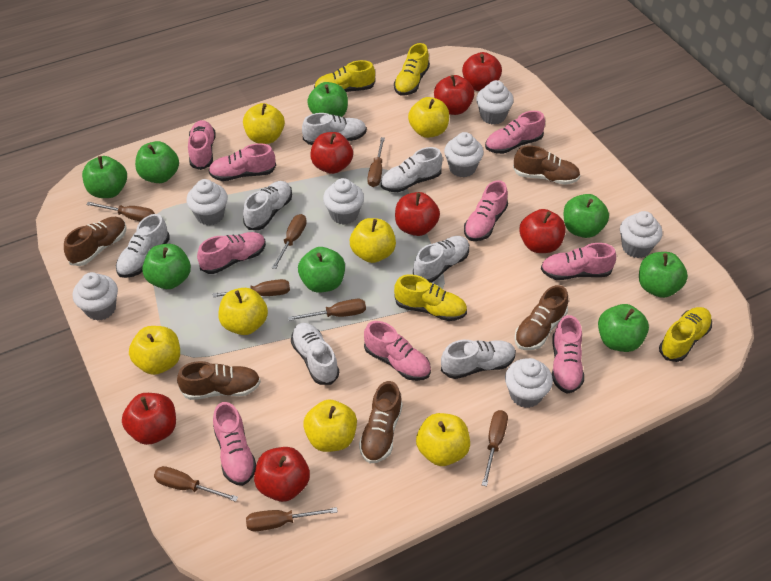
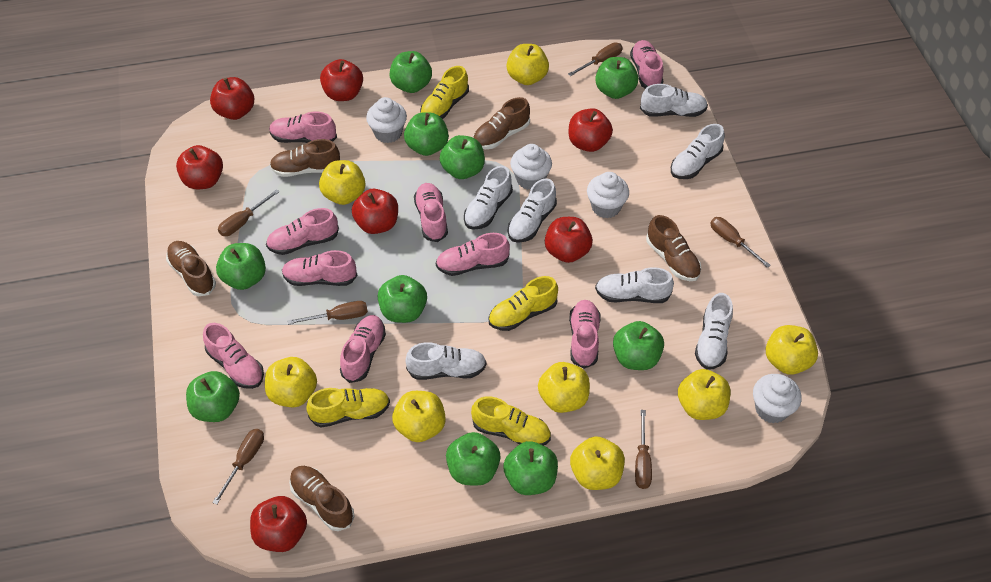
brown screwdriver: [86,202,155,221] [154,466,238,502] [213,279,290,297] [246,507,338,531] [272,214,307,269] [288,299,366,321] [367,137,385,187] [482,410,508,487] = 8 -> [212,429,264,505] [218,189,279,236] [287,301,368,325] [568,43,623,76] [635,410,652,489] [711,217,771,268] = 6
green apple: [82,156,127,198] [135,141,179,183] [142,244,191,289] [298,247,345,293] [307,82,348,117] [563,194,609,238] [598,304,649,352] [639,252,688,298] = 8 -> [186,371,240,422] [216,243,266,290] [378,275,427,323] [390,51,432,93] [404,112,449,156] [440,135,485,179] [446,432,500,486] [503,441,558,495] [595,57,638,99] [613,321,664,370] = 10
white cupcake: [73,272,118,321] [186,179,228,225] [323,178,364,225] [444,132,484,178] [476,80,514,125] [505,358,553,408] [620,211,662,258] = 7 -> [366,97,407,143] [510,144,552,190] [587,172,629,218] [753,374,802,424] = 4
yellow apple: [129,326,180,375] [219,288,268,335] [243,103,285,144] [303,400,357,452] [350,218,396,263] [408,97,449,138] [416,413,470,466] = 7 -> [265,357,317,408] [319,160,366,205] [392,391,446,442] [506,44,549,85] [538,362,590,413] [570,436,625,490] [678,369,730,420] [766,325,818,375] = 8

